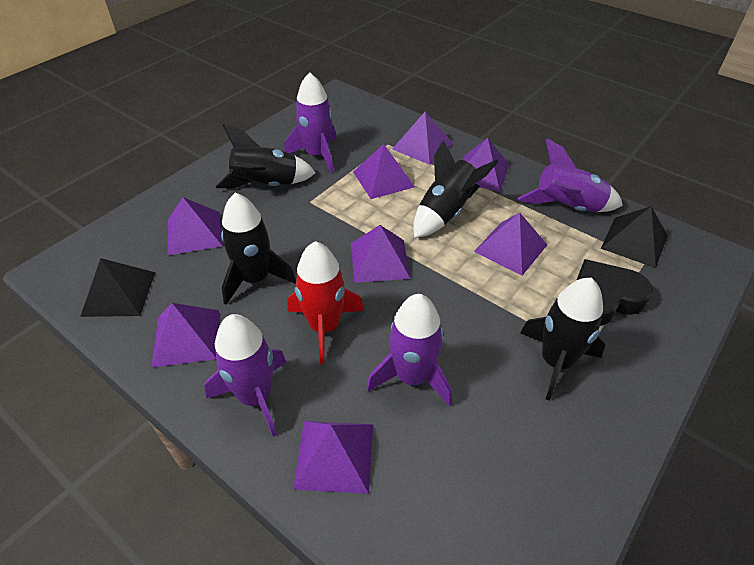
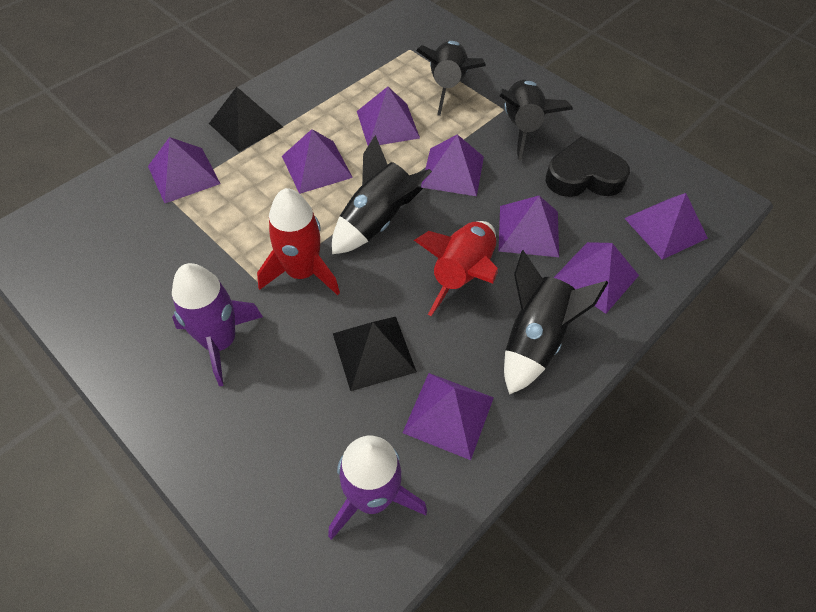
purple rocket: [204,314,286,437] [284,72,336,173] [366,294,452,407] [517,138,623,212] = 4 -> [172,263,263,386] [328,436,427,540] = 2
red rocket: [287,241,364,364] = 1 -> [257,188,340,295] [414,221,498,316] = 2

